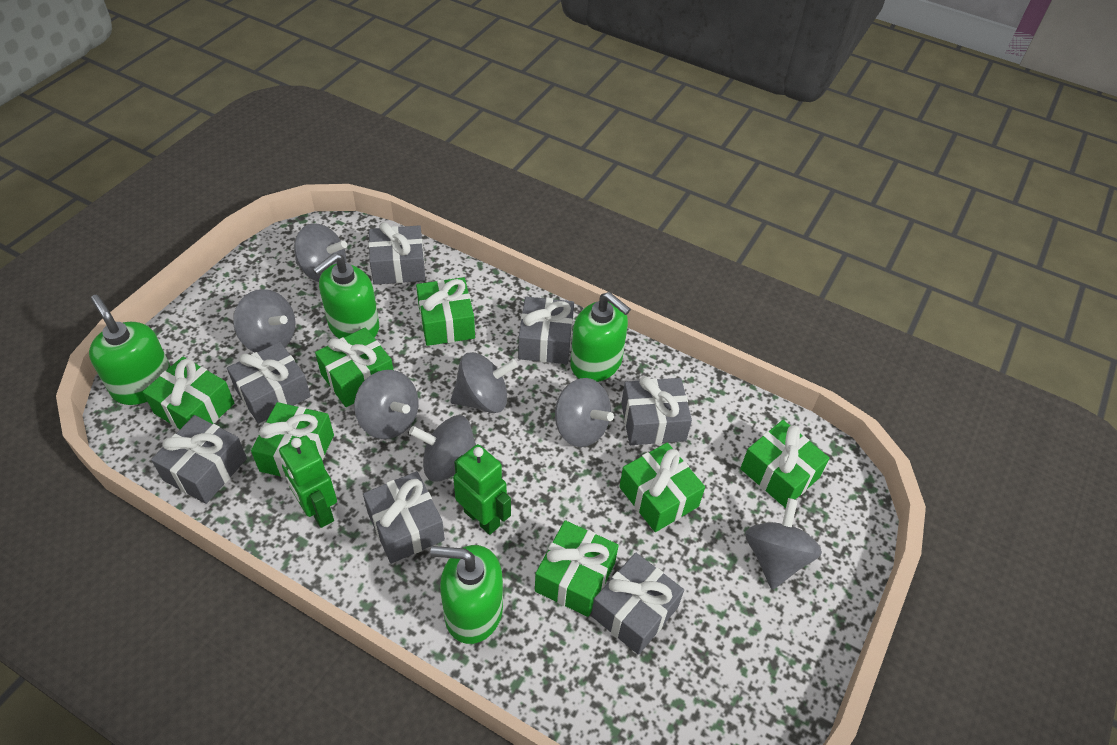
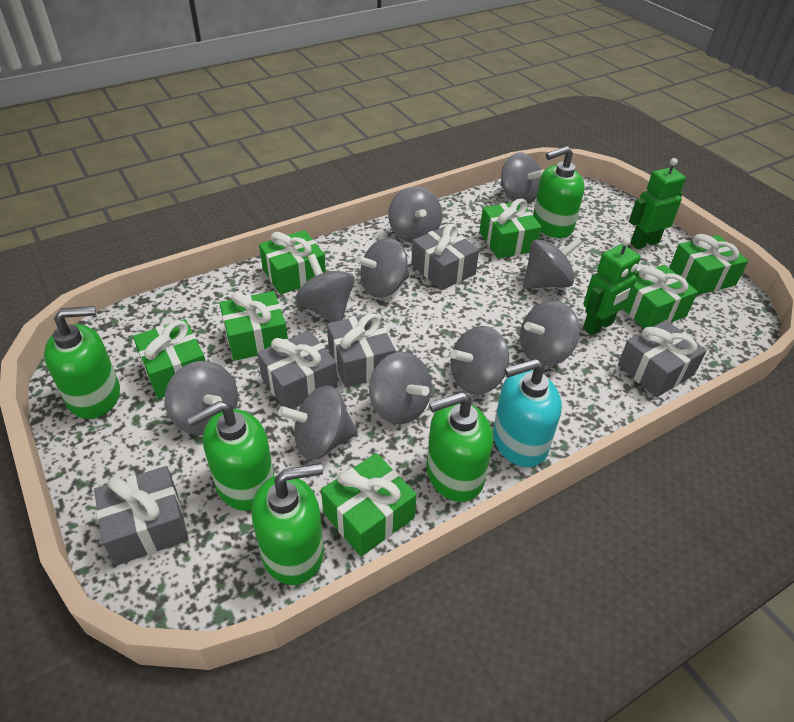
green soap dispenser: [89,295,171,405] [313,253,379,339] [430,545,503,644] [570,292,631,382] = 4 -> [44,306,120,419] [187,401,274,511] [251,463,324,585] [426,392,493,502] [533,146,585,238] = 5
grey gift: [151,415,247,504] [227,342,311,424] [363,471,445,564] [369,222,425,285] [518,297,574,364] [591,552,684,655] [621,376,692,445] = 7 -> [94,466,189,566] [257,330,338,409] [327,312,395,388] [411,224,479,290] [618,320,707,397] = 5
grey spinning top: [233,289,296,352] [294,223,347,282] [354,370,419,439] [409,415,476,482] [450,352,518,413] [555,378,614,447] [745,498,822,590] = 7 -> [165,361,238,435] [278,385,357,460] [295,254,355,322] [355,238,409,298] [369,352,432,424] [388,186,442,243] [450,326,509,395] [500,152,545,204] [520,300,580,366] [523,237,582,289] = 10
turquoise soap dispenser: none = 0 -> [493,359,562,467] = 1

